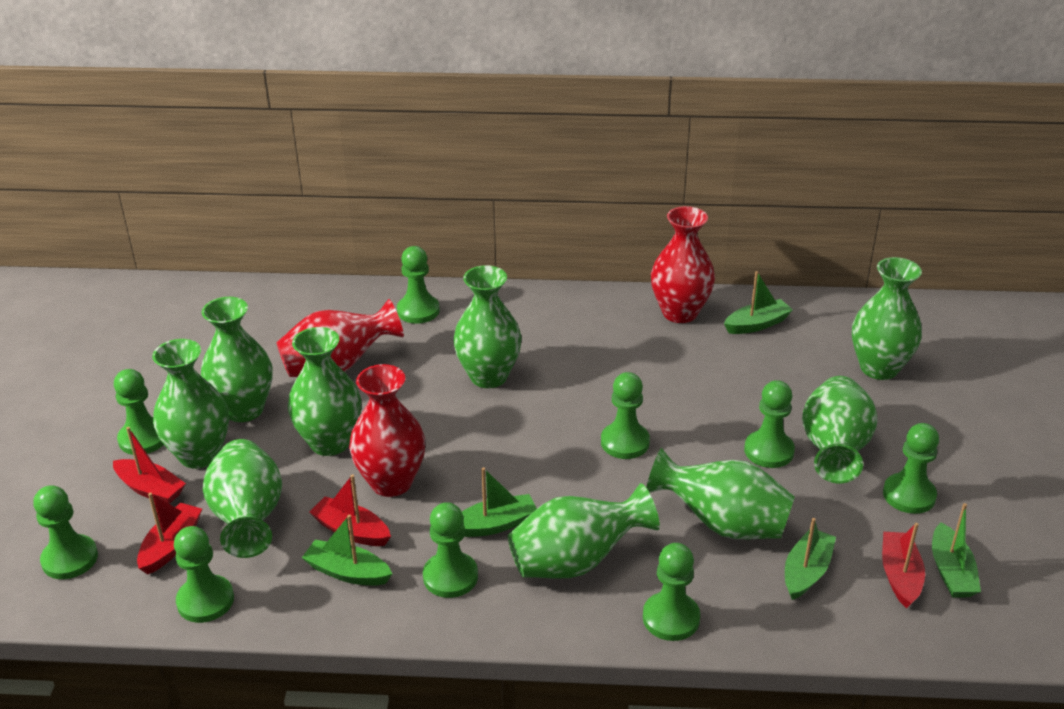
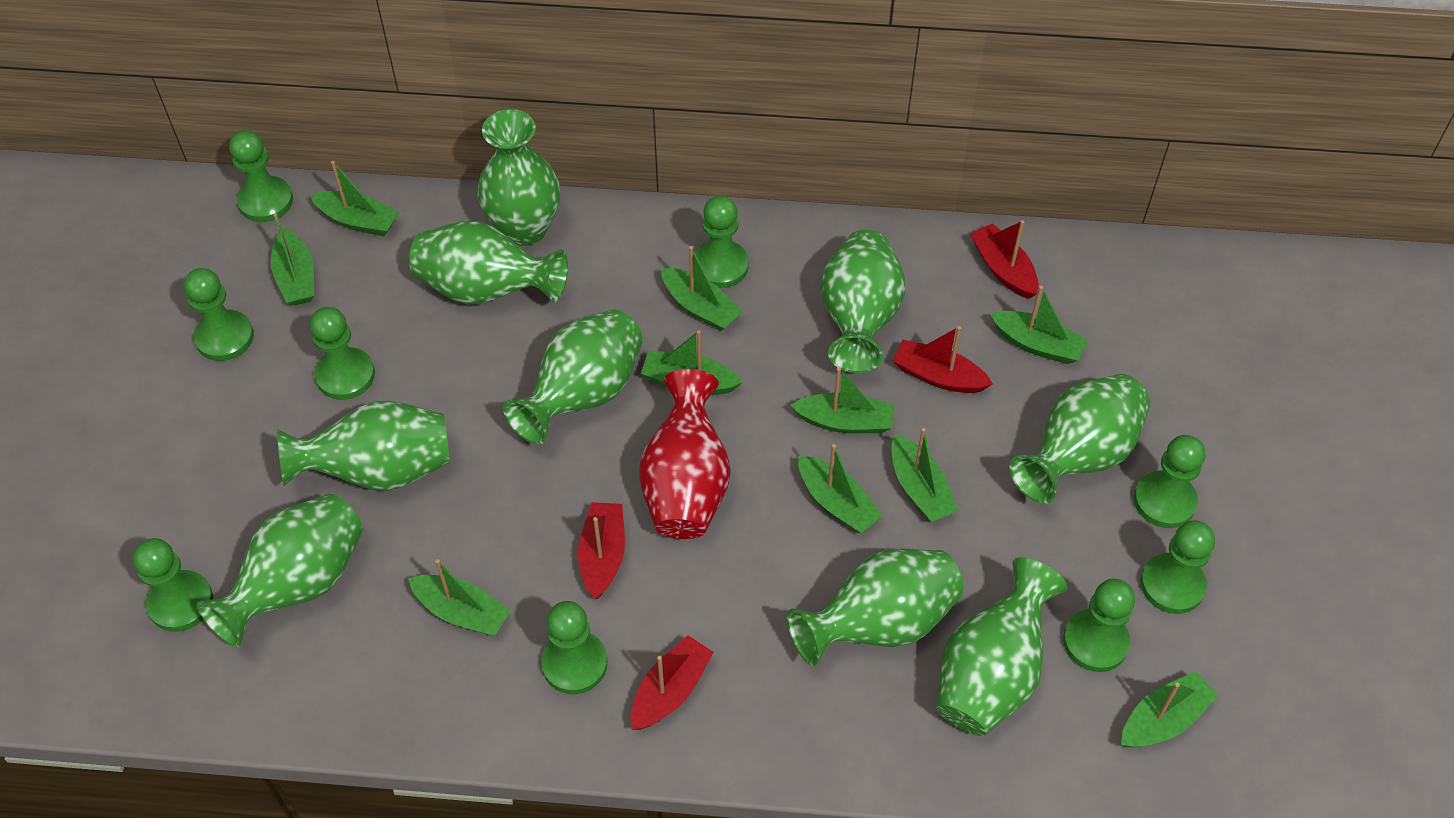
green boat: [302,514,392,586] [462,467,537,537] [724,271,793,334] [785,518,836,600] [932,503,981,598] = 5 -> [271,213,314,306] [310,161,399,236] [408,559,511,636] [641,330,742,395] [661,246,743,331] [791,367,894,433] [798,444,883,533] [891,428,958,522] [990,286,1088,364] [1121,671,1218,747] = 10
red vase: [276,299,404,377] [349,364,425,497] [651,206,715,323] = 3 -> [639,369,730,539] = 1

